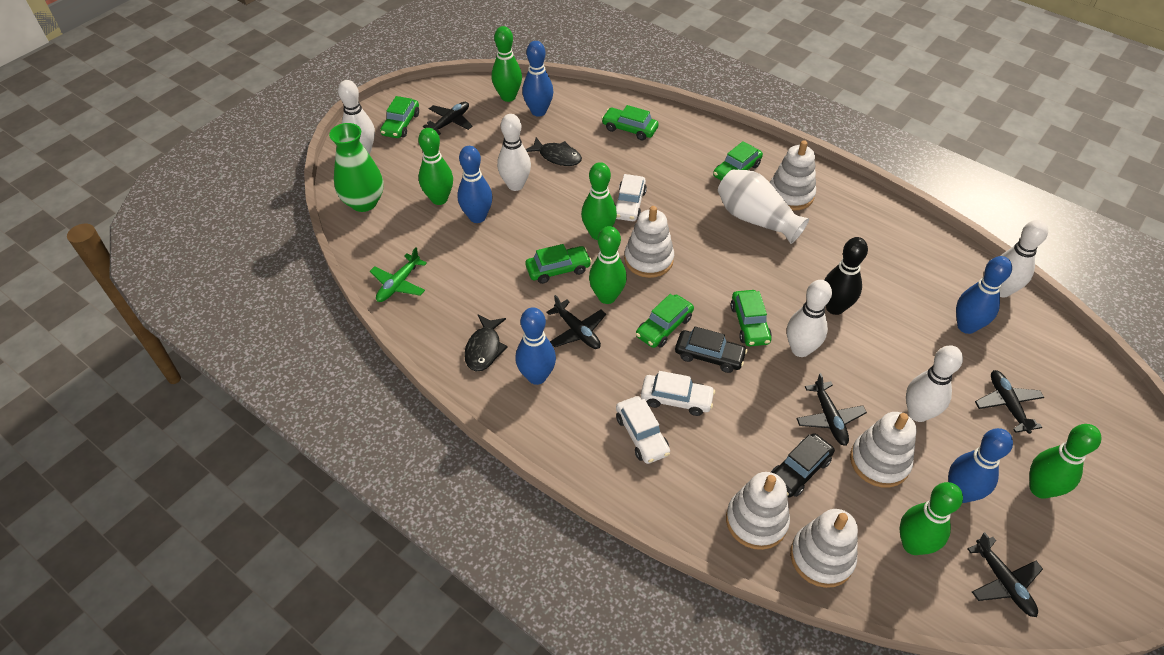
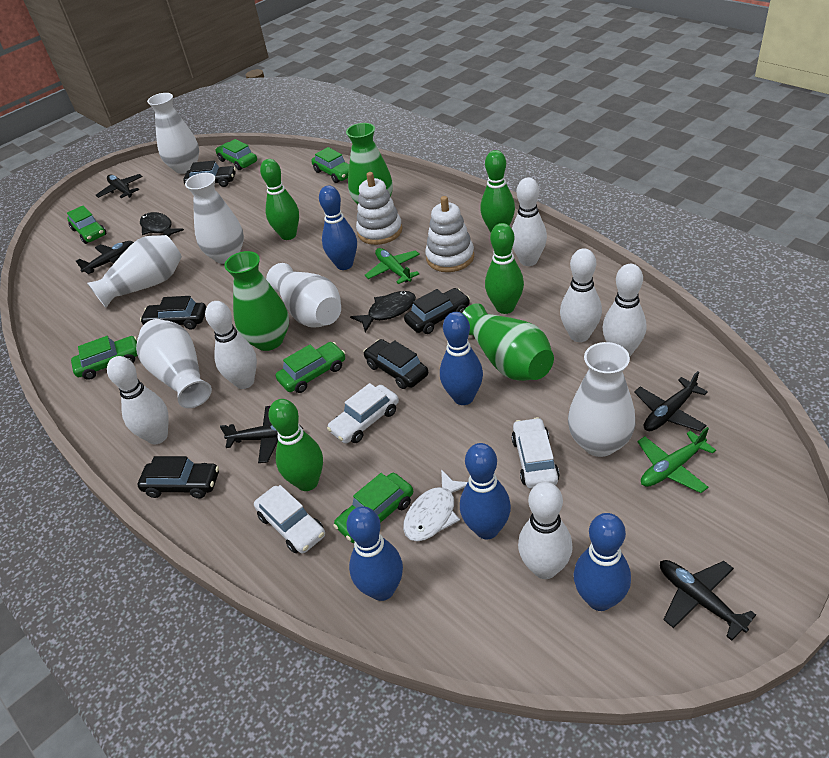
black bowling pin: [825,237,868,315] = 1 -> none = 0
black car: [675,327,747,373] [771,433,835,497] = 2 -> [138,456,219,499] [140,296,206,330] [183,161,236,187] [363,339,428,389] [404,288,470,334] = 5
green bowling pin: [418,128,453,205] [492,26,522,102] [581,162,617,240] [589,226,627,304] [899,482,963,555] [1029,424,1101,499] = 6 -> [260,159,299,240] [268,399,323,491] [480,150,515,233] [485,223,524,314] = 4
green plane: [370,247,427,302] = 1 -> [365,248,420,284] [637,427,716,493] = 2
green vase: [329,123,384,212] = 1 -> [224,251,289,351] [346,123,393,205] [462,303,554,381] = 3
white bowling pin: [338,80,375,154] [497,114,531,191] [787,280,832,357] [906,345,963,422] [1000,220,1048,297] = 5 -> [107,356,169,444] [205,301,257,389] [512,177,547,266] [518,482,573,579] [560,248,602,342] [603,264,646,356] = 6
white fish: none = 0 -> [403,469,468,541] = 1
white stacking toy: [624,206,674,278] [726,472,790,550] [770,140,816,211] [790,509,858,588] [850,412,917,488] = 5 -> [356,172,402,245] [425,196,474,272] = 2
white vase: [718,170,809,244] = 1 -> [87,235,182,308] [136,319,212,408] [147,93,199,174] [185,173,244,264] [266,263,341,328] [568,342,635,457] = 6

